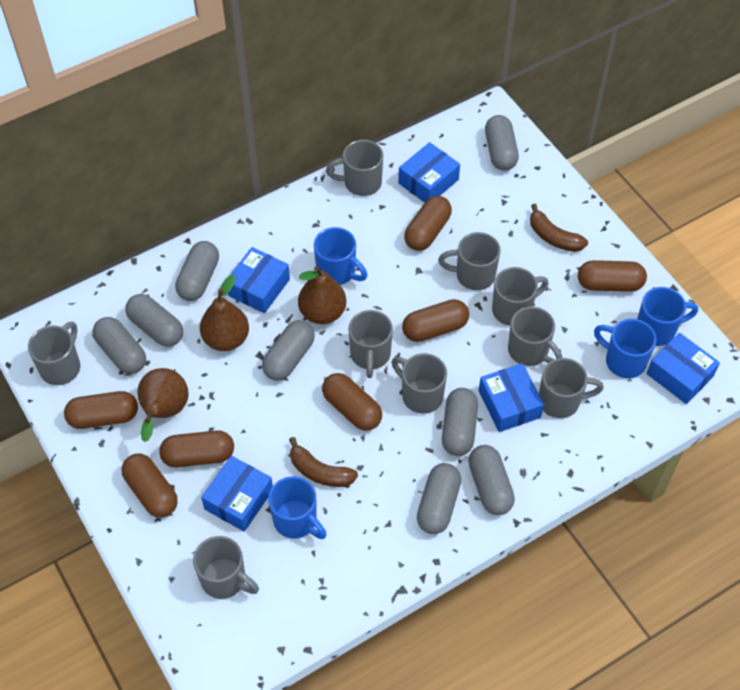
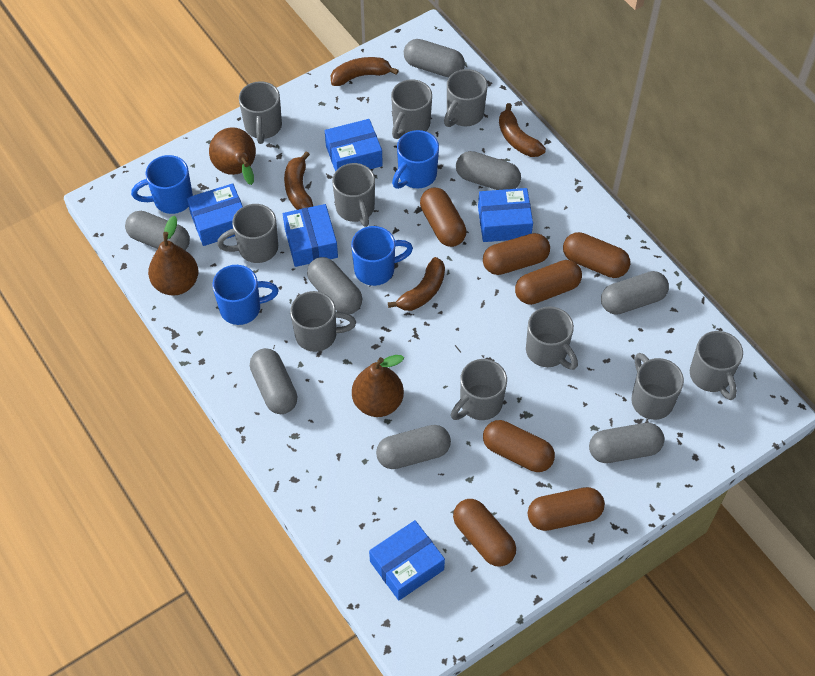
brown banana: [289,437,358,487] [530,204,588,252] = 2 -> [284,151,313,210] [331,57,399,86] [388,257,445,311] [499,103,546,157] = 4
grey mug: [28,321,80,385] [193,536,259,599] [326,140,384,196] [348,310,393,378] [392,353,447,414] [438,232,501,290] [492,267,548,326] [508,307,562,366] [539,358,604,418] = 9 -> [217,204,278,263] [239,81,282,144] [290,291,356,352] [332,163,375,227] [391,79,432,139] [444,69,487,127] [451,359,507,420] [526,306,578,370] [631,353,684,420] [690,331,743,400] = 10

